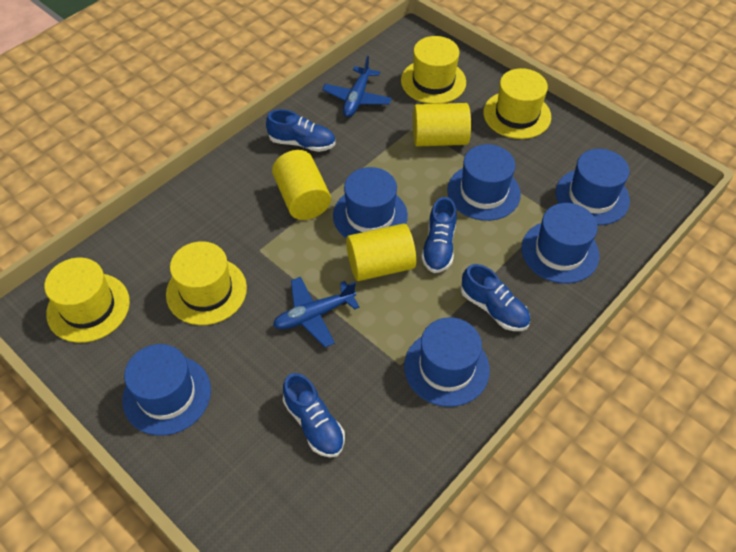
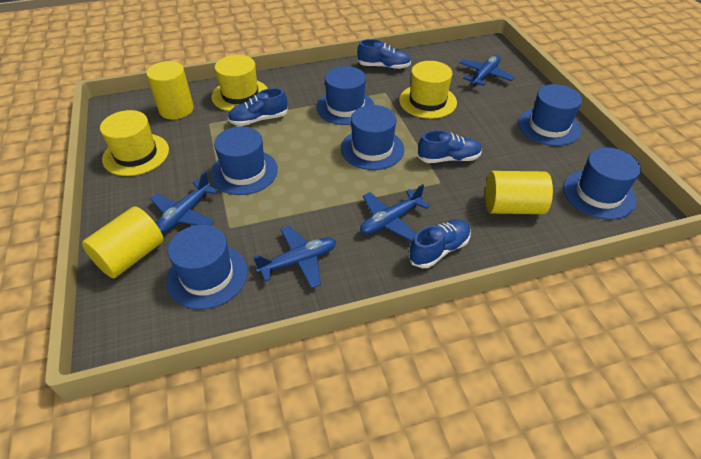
blue plane: [273,277,360,347] [322,56,392,117] = 2 -> [150,172,218,234] [253,226,336,288] [360,184,430,242] [459,55,515,87] = 4
yellow hat: [44,258,130,343] [166,241,247,325] [401,36,466,104] [483,68,551,139] = 4 -> [100,110,169,176] [211,55,268,111] [399,61,457,119] = 3

